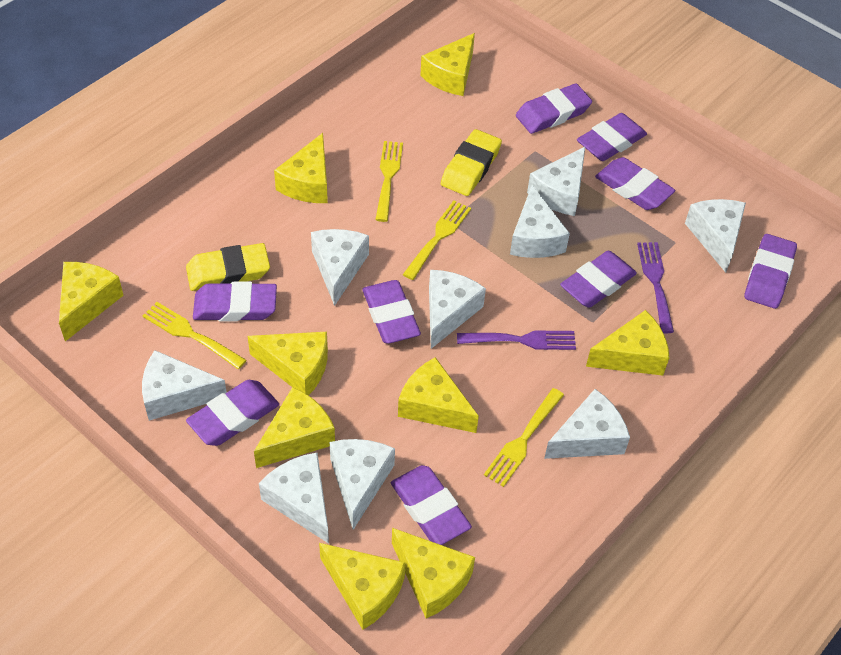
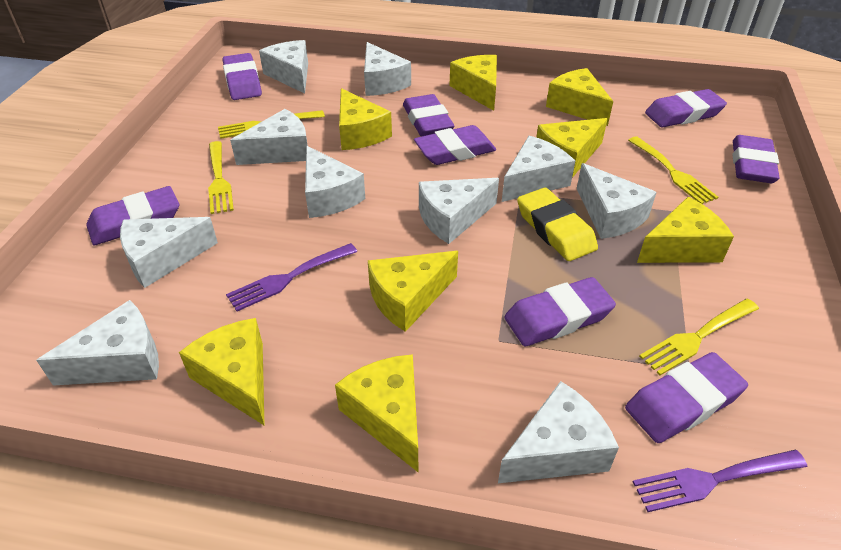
purple eraser: [186,380,279,446] [193,282,277,322] [362,280,421,344] [391,465,472,545] [516,84,592,134] [560,251,637,308] [577,113,647,161] [595,157,675,210] [744,234,797,309] = 9 -> [86,186,179,245] [223,53,262,100] [403,94,454,137] [414,125,496,165] [504,277,616,346] [625,352,748,443] [645,89,727,128] [732,135,780,183] = 8
white cheese: [142,350,227,421] [259,453,329,544] [311,229,369,306] [330,439,395,530] [429,270,486,349] [510,185,570,258] [527,147,585,216] [544,389,630,459] [685,199,746,273] = 9 -> [36,300,159,386] [120,217,218,288] [230,109,308,165] [259,40,308,94] [305,146,365,218] [364,42,411,96] [419,178,499,244] [498,381,619,483] [502,136,575,202] [577,163,657,239] = 10
yellow cheese: [59,262,124,341] [247,332,328,396] [254,387,335,468] [274,133,328,203] [319,543,406,630] [392,528,475,619] [398,357,479,433] [420,33,475,96] [586,310,669,376] = 9 -> [179,318,265,426] [335,354,418,472] [339,88,392,150] [368,251,458,332] [449,55,497,111] [536,118,608,178] [546,68,613,126] [637,197,734,263] = 8
yellow eraser: [186,243,270,291] [441,129,502,196] = 2 -> [517,188,598,261] = 1

